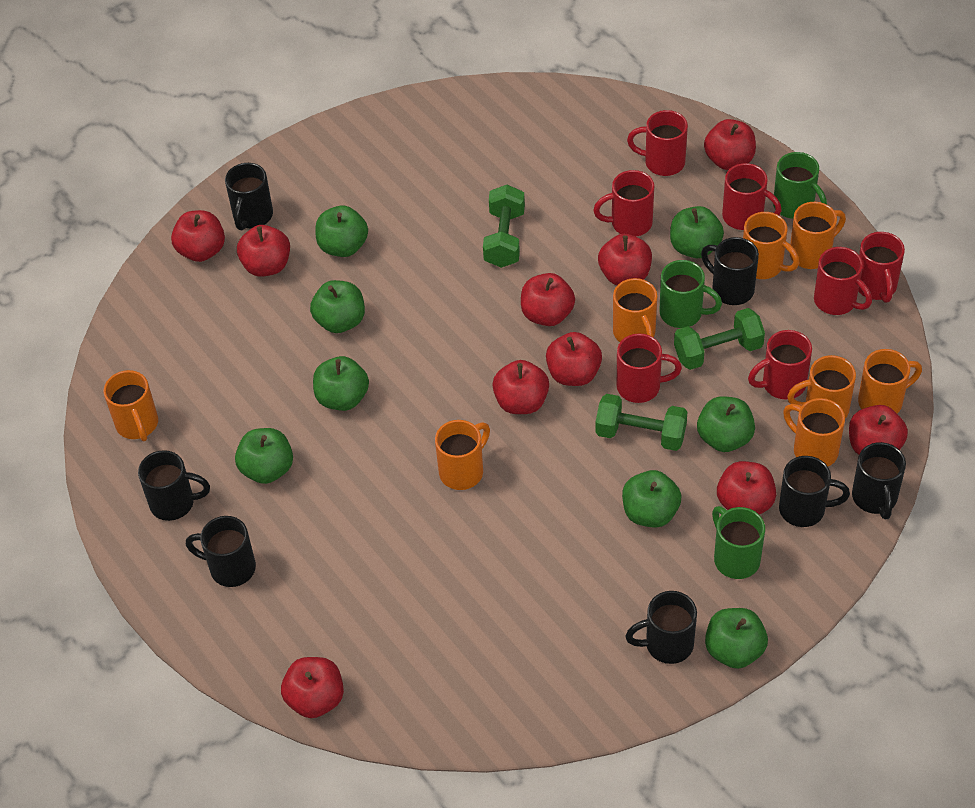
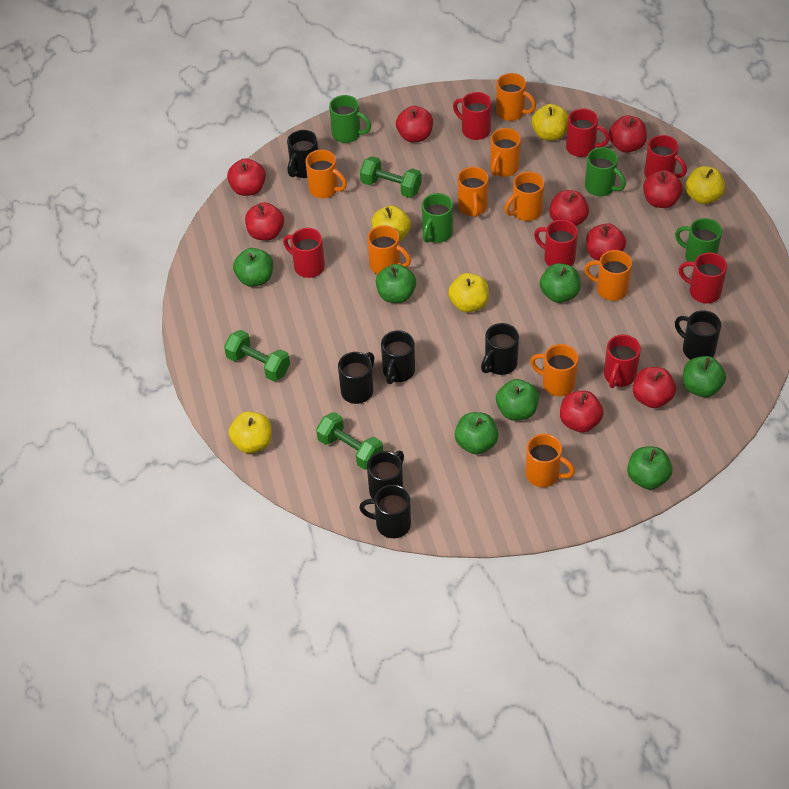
green apple: [235,428,293,484] [310,280,365,333] [313,356,369,411] [316,205,368,257] [622,470,681,528] [670,206,724,258] [697,396,755,452] [705,608,768,669] = 8 -> [233,248,273,287] [376,264,416,303] [455,412,499,454] [496,379,539,421] [540,263,580,303] [627,447,672,490] [683,356,726,397] = 7
green mug: [660,260,722,328] [712,506,765,579] [773,152,827,219] = 3 -> [329,95,371,143] [422,193,453,243] [585,147,626,196] [675,218,722,262] = 4
orange mug: [103,370,158,441] [435,420,490,490] [613,278,657,342] [743,212,799,279] [783,398,845,466] [787,355,856,419] [790,202,846,269] [858,349,922,414] = 8 -> [306,150,347,198] [367,225,411,274] [458,167,488,217] [490,128,521,177] [496,73,536,121] [504,171,544,221] [525,434,575,487] [530,344,578,396] [584,250,632,301] = 9
red apple: [171,210,225,262] [237,225,290,277] [281,657,344,718] [492,360,549,414] [521,273,575,326] [546,332,602,386] [598,234,652,285] [704,119,756,170] [717,461,776,515] [849,405,908,455] = 10 -> [227,158,266,196] [245,202,284,240] [396,106,433,142] [549,190,589,226] [560,391,603,433] [586,223,626,261] [609,115,647,153] [633,367,676,408] [643,170,683,208] = 9
yellow apple: none = 0 -> [229,411,272,454] [372,206,411,242] [448,273,489,313] [532,104,568,141] [686,166,725,204] = 5

